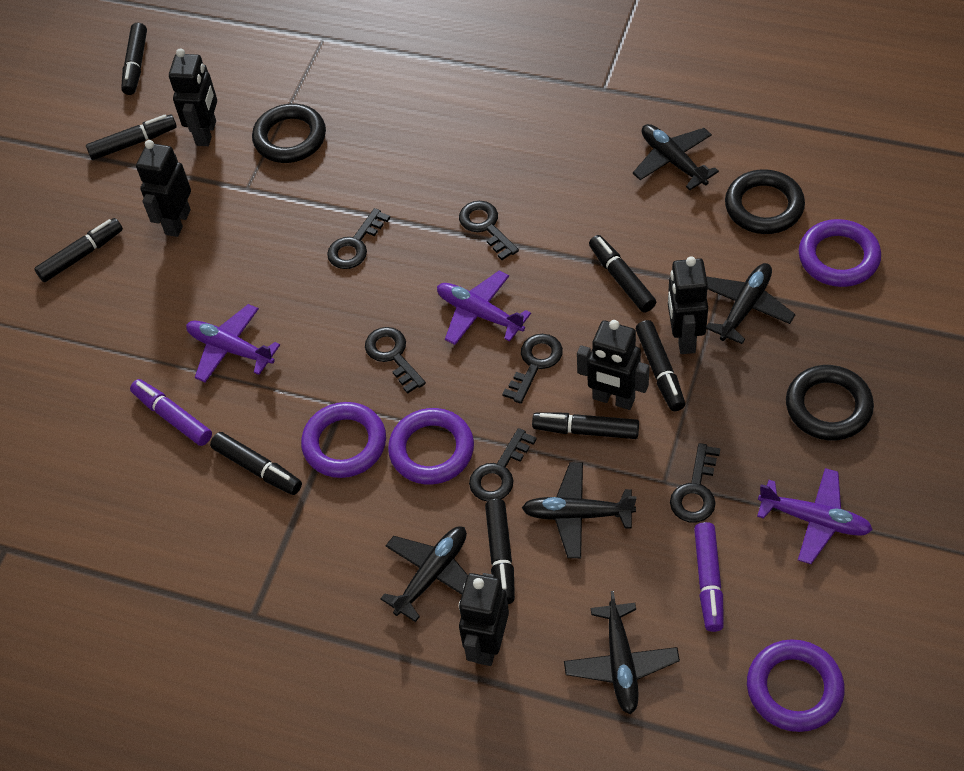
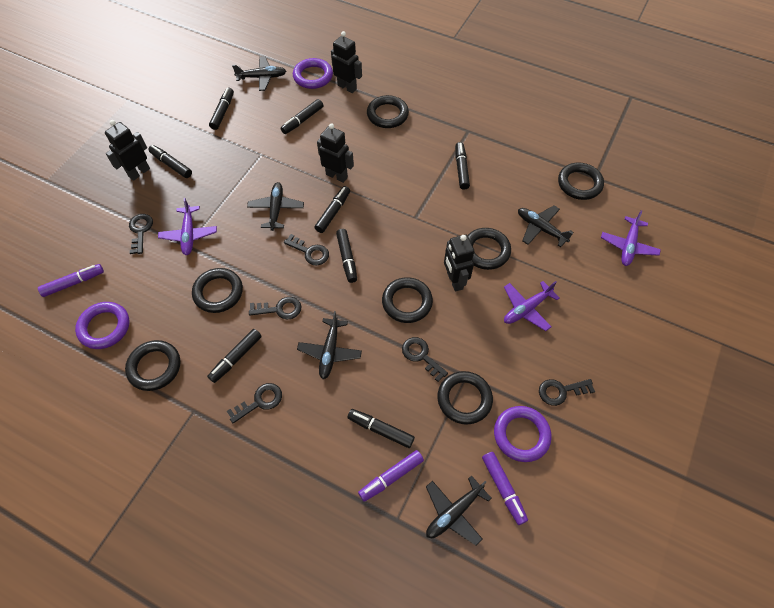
black ring: [252,104,326,163] [725,169,805,234] [786,365,874,441] = 3 -> [125,340,180,391] [192,268,243,313] [367,95,409,128] [382,277,433,323] [437,371,493,425] [468,228,511,270] [558,163,604,200] = 7
black robot: [136,140,191,237] [169,48,217,146] [459,573,509,666] [577,320,649,410] [668,256,708,354] = 5 -> [105,120,150,181] [317,123,354,183] [331,31,362,93] [444,234,474,292] = 4
purple marker: [130,379,212,446] [694,522,724,632] = 2 -> [38,264,104,297] [358,450,424,502] [482,452,528,525] = 3
purple ring: [301,402,386,478] [388,408,474,485] [747,639,845,732] [799,219,881,287] = 4 -> [75,302,129,349] [293,58,333,89] [494,406,551,462] = 3

